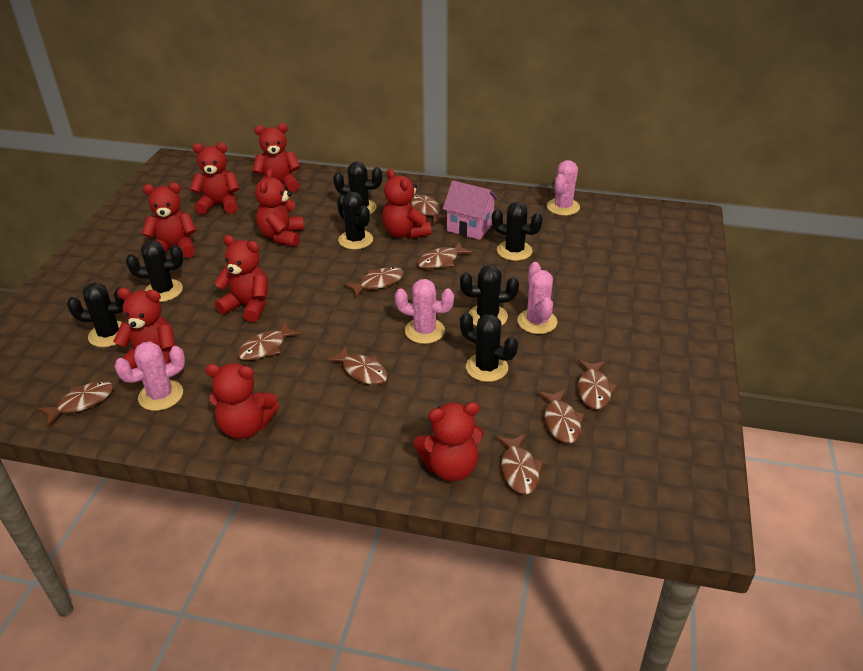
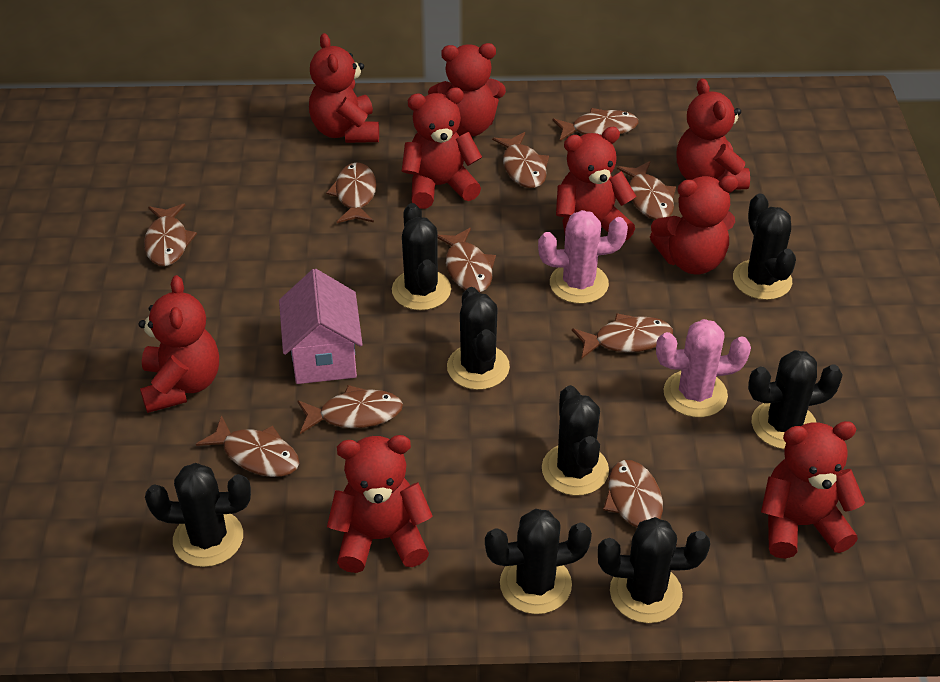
black cactus: [67,282,125,347] [126,240,184,302] [333,161,382,214] [337,192,373,250] [460,265,519,326] [460,312,518,382] [492,202,543,261] = 7 -> [145,463,251,567] [392,203,451,310] [447,287,510,390] [485,509,592,614] [542,385,609,496] [598,517,710,623] [733,194,796,300] [748,350,843,449] = 8
brown fish: [38,381,114,426] [238,322,301,360] [326,345,388,385] [344,267,404,297] [411,195,447,224] [417,242,473,269] [496,434,544,494] [538,389,585,443] [578,360,618,409] = 9 -> [144,203,197,266] [196,415,299,477] [297,385,403,434] [326,162,376,223] [437,228,496,293] [492,132,549,188] [552,108,639,141] [572,313,673,359] [603,460,677,546] [617,161,676,220] = 10
pink cactus: [114,341,185,411] [395,279,454,344] [517,262,558,334] [547,160,580,216] = 4 -> [538,210,628,304] [656,319,751,417] = 2

